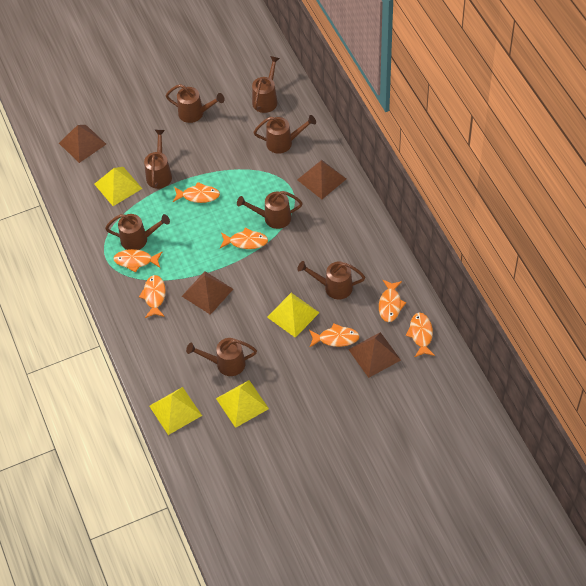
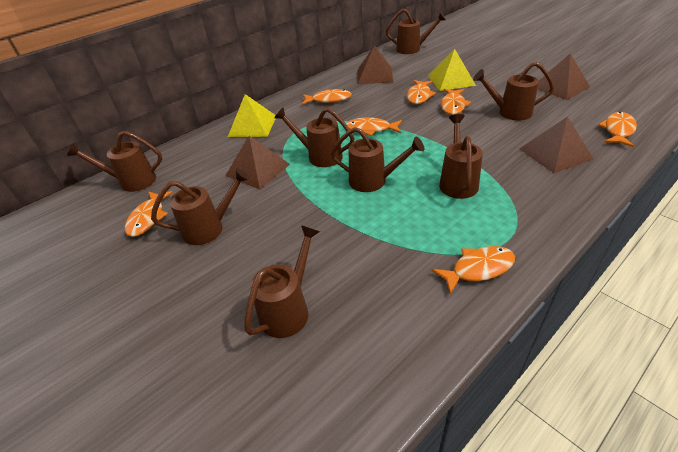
yellow pyramid: [94,167,142,206] [149,387,202,435] [216,380,269,428] [267,293,320,338] = 4 -> [228,94,276,137] [428,49,476,91] = 2

